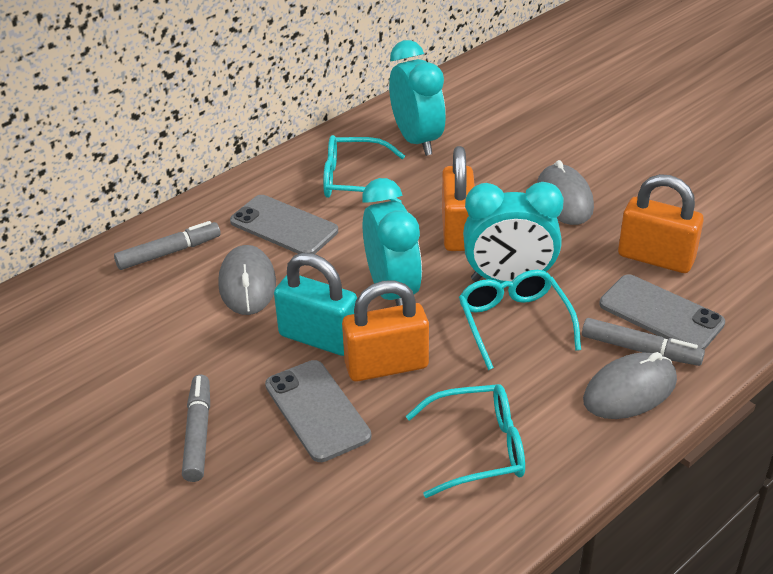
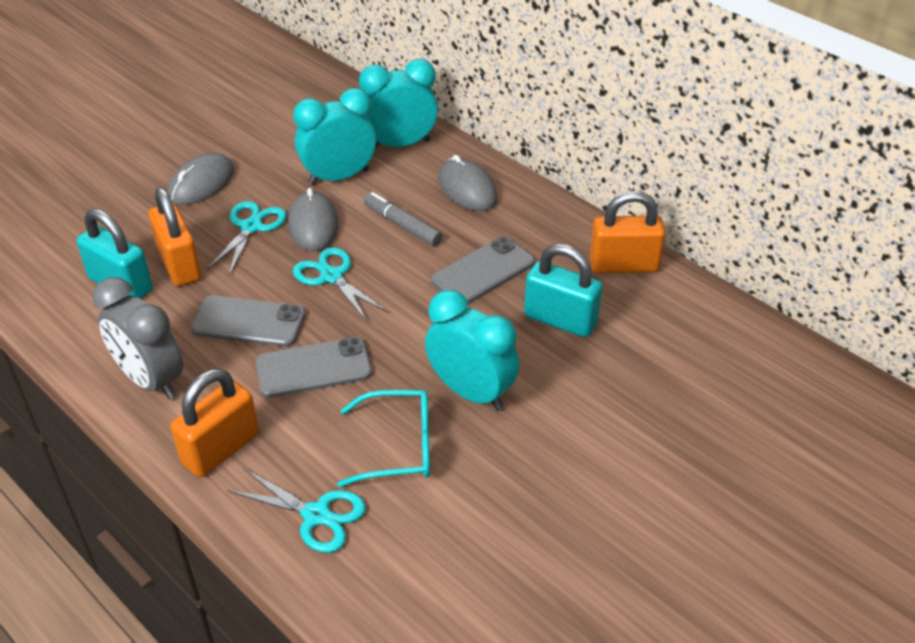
grey clock: none = 0 -> [93,277,183,400] = 1
grey marker: [114,221,221,270] [182,375,210,482] [582,318,705,366] = 3 -> [364,192,442,246] = 1
turquoise glasses: [323,135,405,202] [406,384,525,498] [459,270,581,370] = 3 -> [337,390,430,487] = 1
turquoise padlock: [274,253,357,356] = 1 -> [77,208,153,299] [524,244,602,337] = 2
turquoise scissors: none = 0 -> [207,201,287,276] [227,468,366,553] [293,247,388,323] = 3

